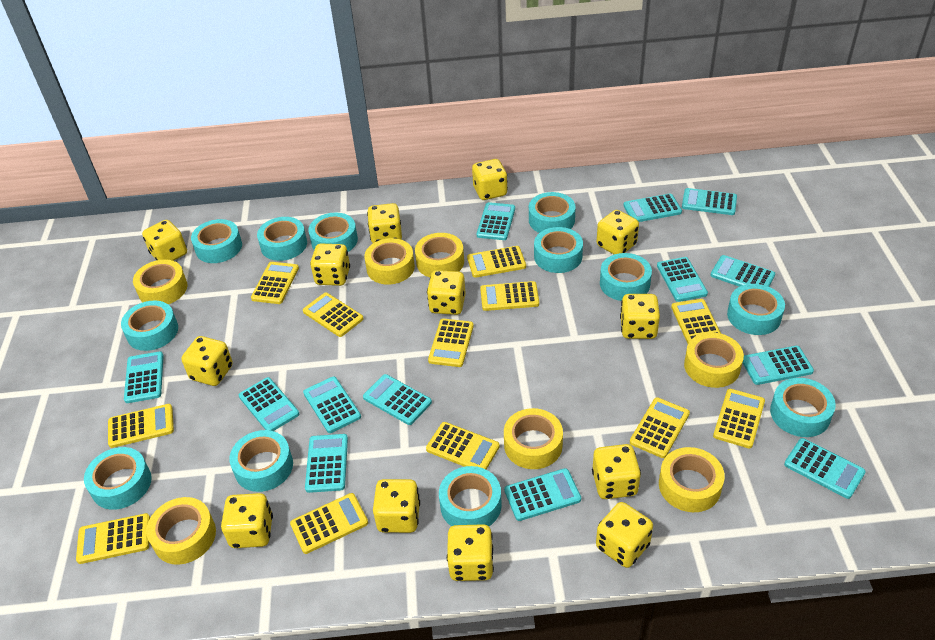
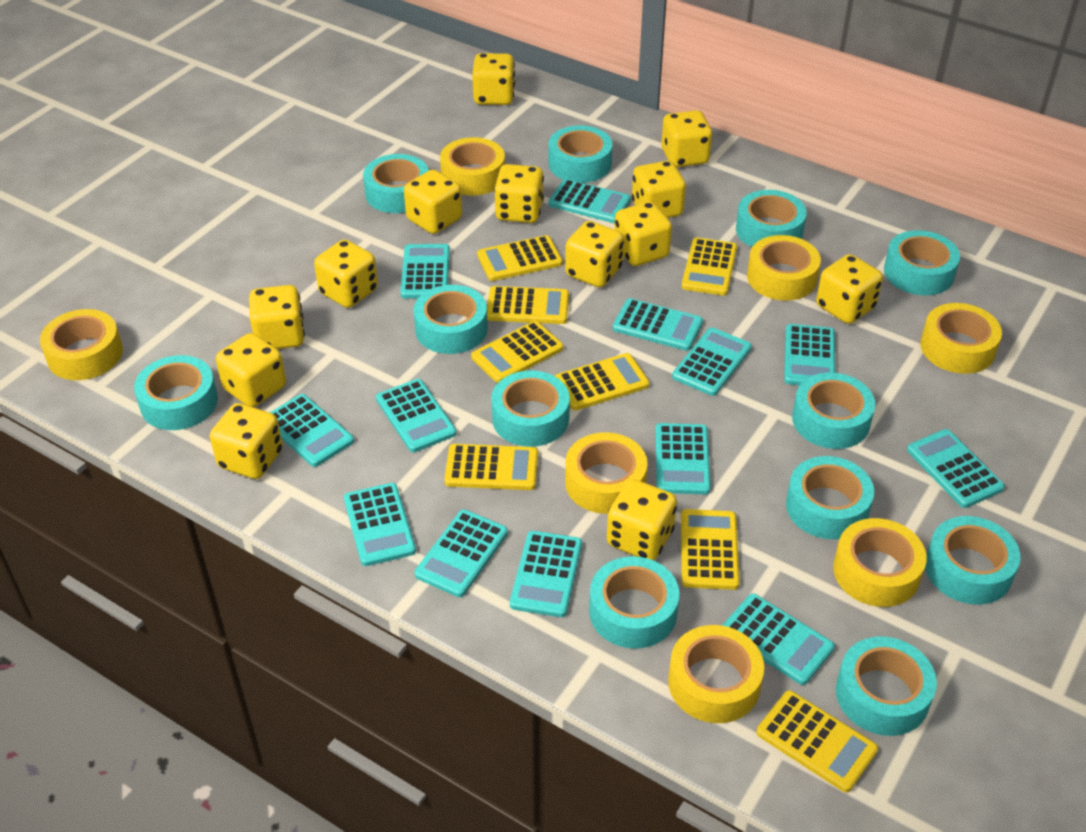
yellow calculator: [76,513,150,564] [108,404,174,448] [251,262,299,304] [290,493,368,554] [303,292,364,337] [426,422,500,470] [428,319,474,367] [467,246,526,278] [480,281,539,311] [630,397,690,458] [671,299,721,344] [713,389,765,449] = 12 -> [444,444,538,490] [471,321,563,383] [477,235,563,281] [487,286,569,324] [555,353,649,410] [681,237,737,296] [681,509,740,590] [756,690,878,792] = 8

